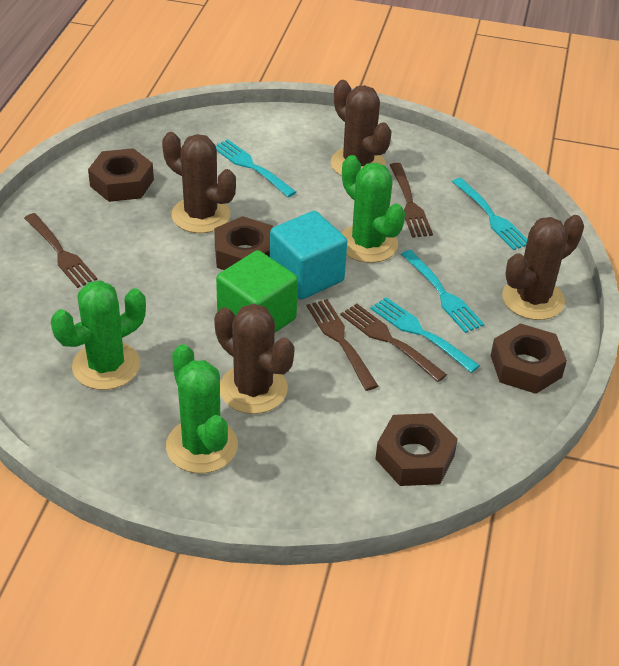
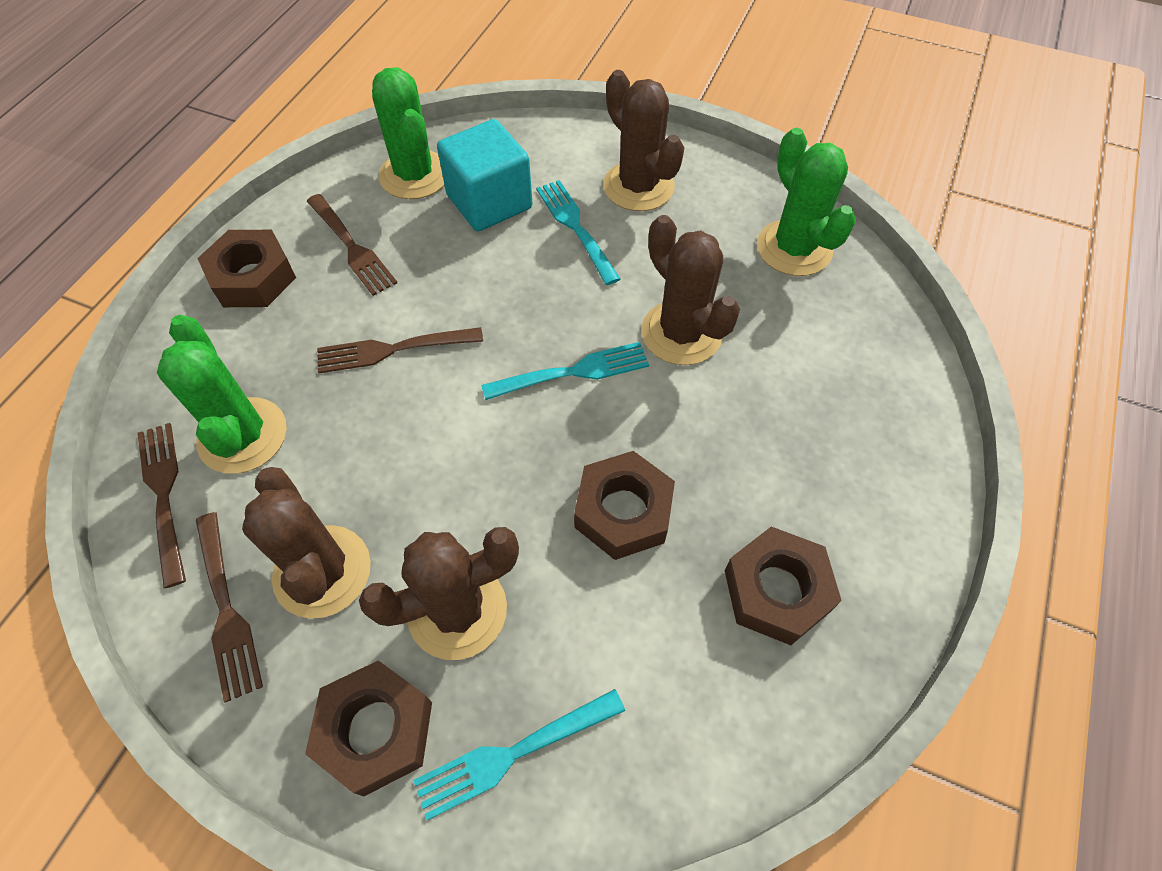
green cube: [216,250,298,333] = 1 -> none = 0
turquoise fork: [216,139,296,197] [370,297,480,373] [401,250,484,333] [452,178,527,250] = 4 -> [413,689,625,820] [481,342,649,400] [536,180,621,285] = 3

